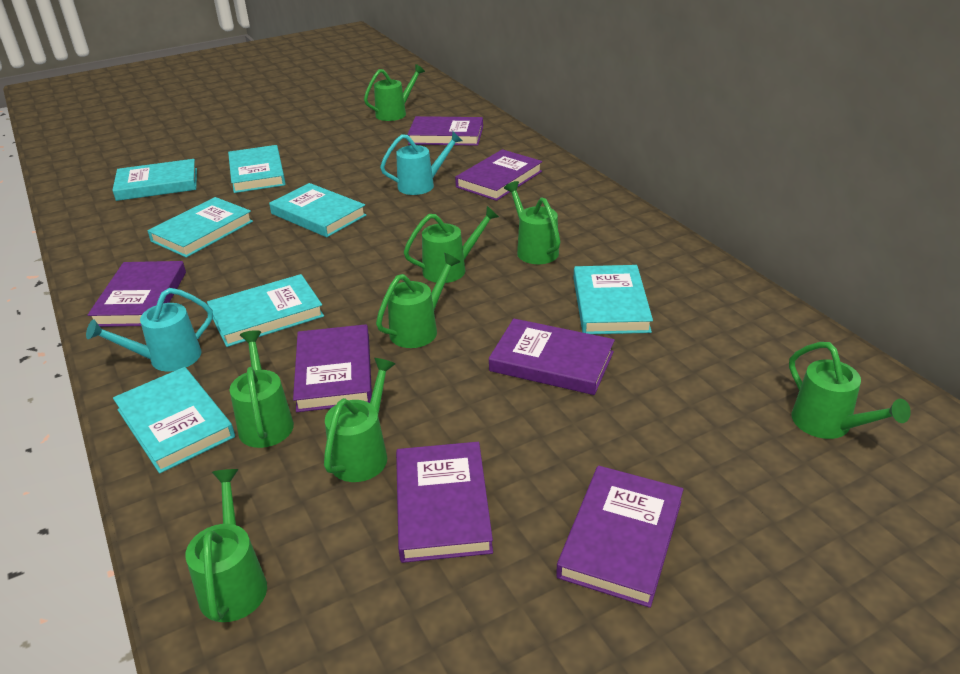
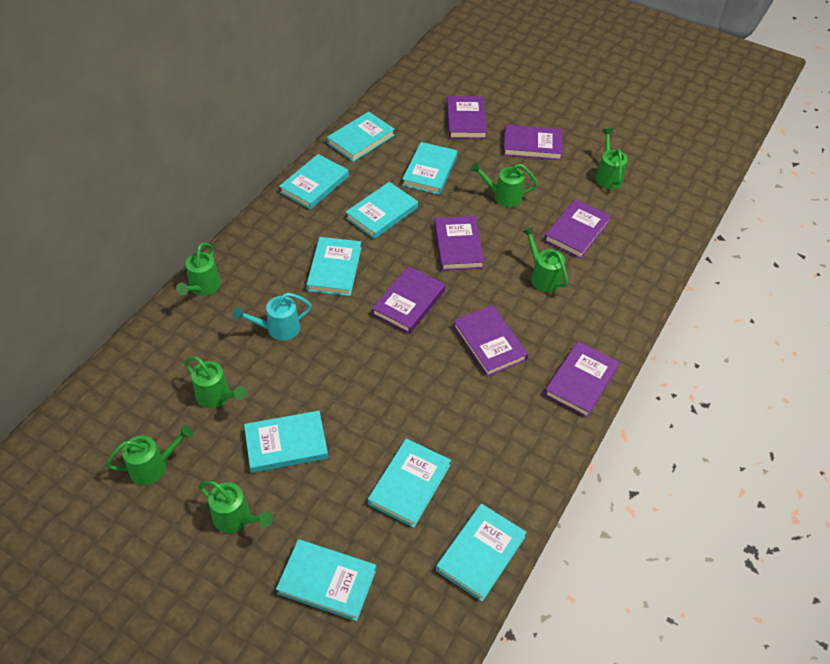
green watering can: [185,469,267,622] [230,330,294,448] [324,358,395,482] [364,64,425,121] [376,253,460,348] [404,206,499,283] [504,181,560,264] [789,342,911,439] = 8 -> [106,425,193,485] [176,243,221,296] [184,356,247,408] [198,481,273,533] [471,162,538,207] [522,227,568,292] [595,128,627,189] = 7
turquoise book: [112,159,197,201] [113,367,235,473] [147,197,253,258] [207,274,324,347] [228,145,286,193] [269,183,366,237] [574,265,653,334] = 7 -> [244,411,328,473] [276,539,376,621] [279,154,349,210] [306,237,361,296] [327,112,395,162] [346,182,418,239] [368,438,451,528] [402,142,458,195] [436,504,527,602] = 9
turquoise watering can: [86,288,213,371] [380,131,463,195] = 2 -> [233,293,312,341] = 1

